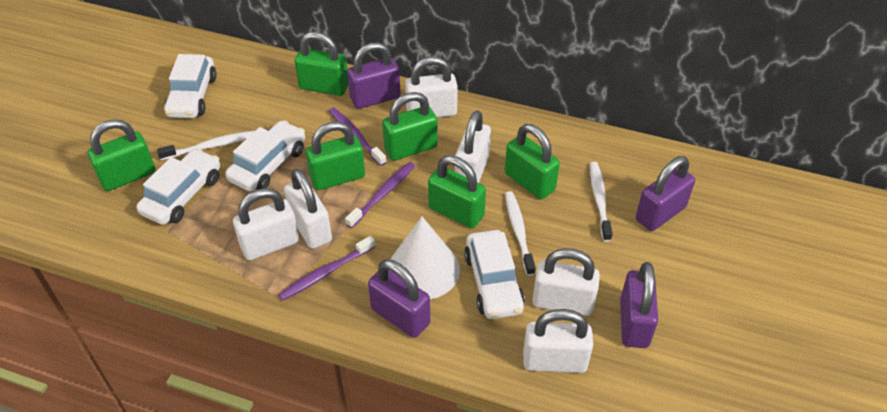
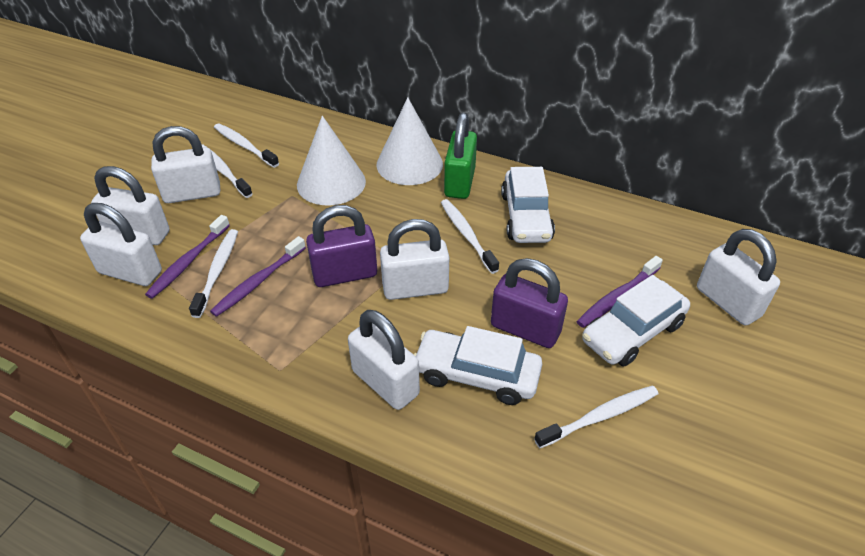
green padlock: [88,119,155,191] [295,32,349,96] [306,121,365,190] [382,92,438,161] [428,155,486,228] [505,124,560,199] = 6 -> [444,113,477,199] = 1
purple padlock: [347,42,401,109] [368,259,430,338] [620,262,658,348] [636,156,695,231] = 4 -> [306,205,377,287] [491,258,568,348] = 2
white car: [136,148,220,225] [164,54,217,118] [225,120,305,191] [464,230,525,319] = 4 -> [414,326,542,405] [501,167,555,243] [582,275,690,366] = 3
white cone: [390,217,460,299] = 1 -> [297,116,366,205] [377,97,443,185] = 2
white toothbrush: [157,130,255,160] [505,191,536,276] [590,162,613,242] = 3 -> [189,229,238,318] [202,145,253,198] [214,123,279,168] [441,199,499,274] [534,385,658,448] = 5

